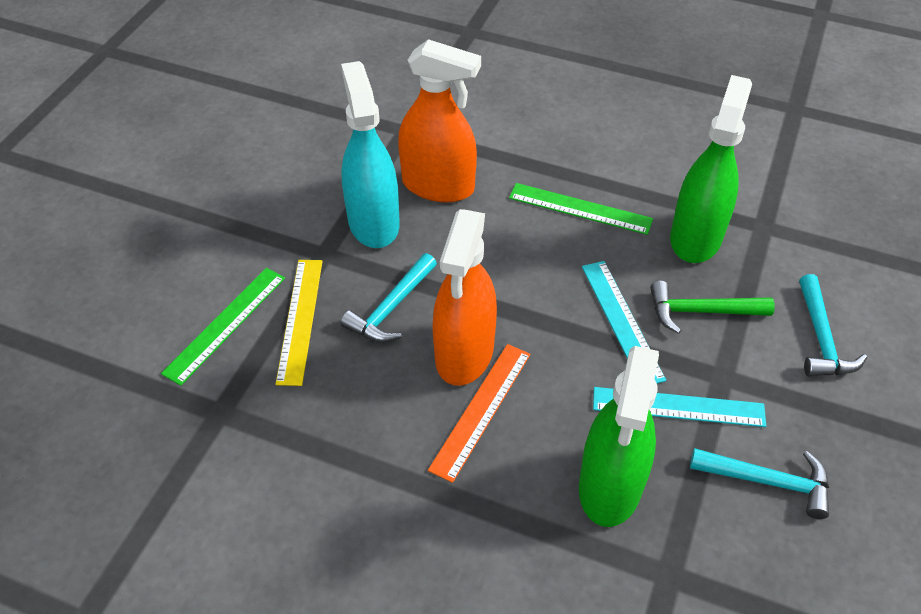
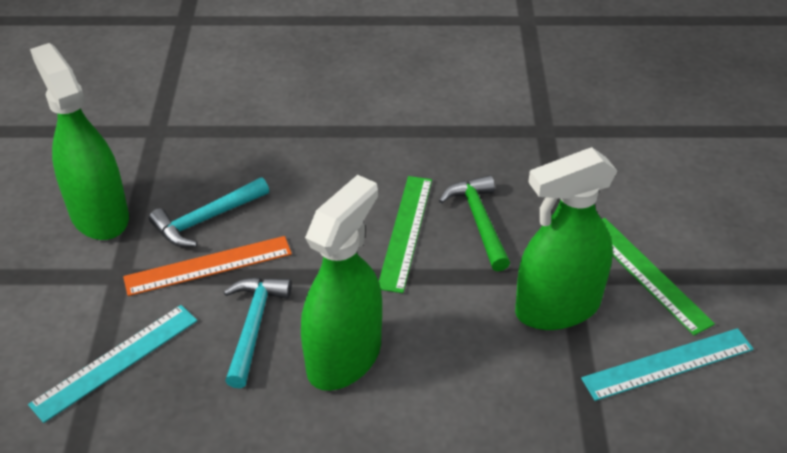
green spray bottle: [579,346,659,527] [670,75,752,263] = 2 -> [30,43,129,240] [301,175,382,391] [515,147,618,330] = 3
orange spray bottle: [398,39,481,203] [432,209,497,386] = 2 -> none = 0
turquoise hammer: [341,253,437,343] [690,448,829,519] [799,274,867,377] = 3 -> [149,177,269,247] [224,277,292,388] = 2
turquoise spray bottle: [341,61,400,248] = 1 -> none = 0
yellow ruler: [276,260,323,386] = 1 -> none = 0

